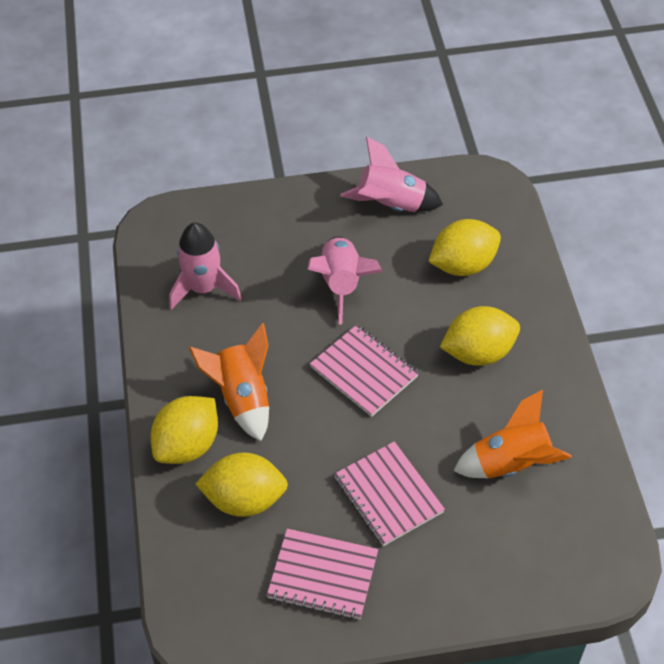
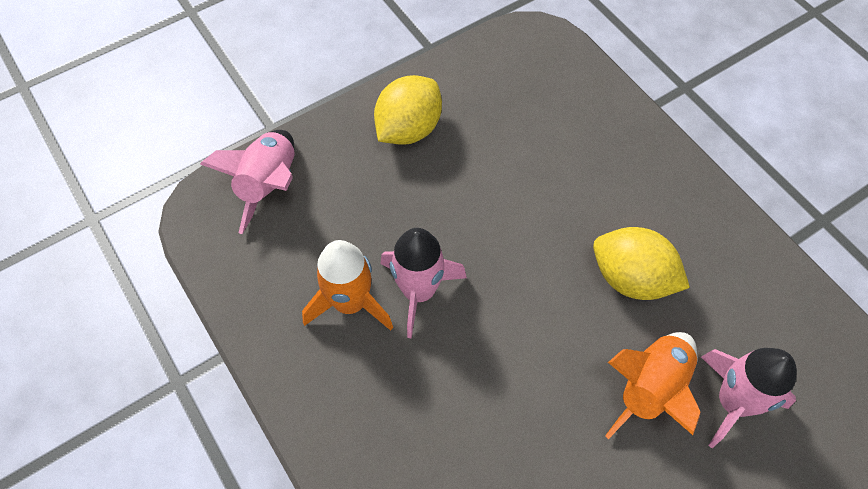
pink notebook: [267,528,378,620] [310,325,419,417] [334,441,445,546] = 3 -> none = 0
yellow lemon: [151,396,218,464] [196,452,288,517] [428,219,501,276] [440,306,520,366] = 4 -> [374,75,442,145] [593,227,690,300] = 2

